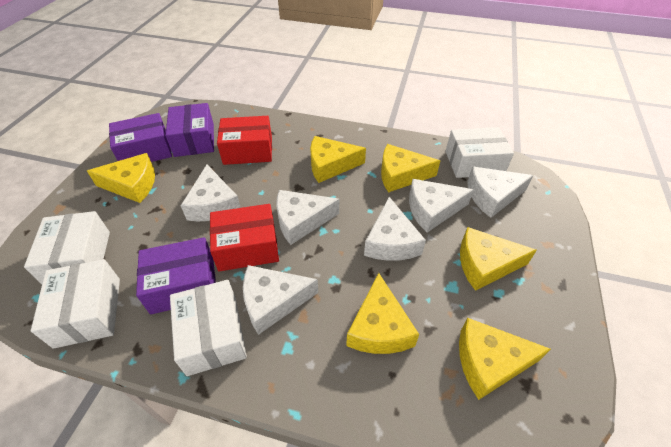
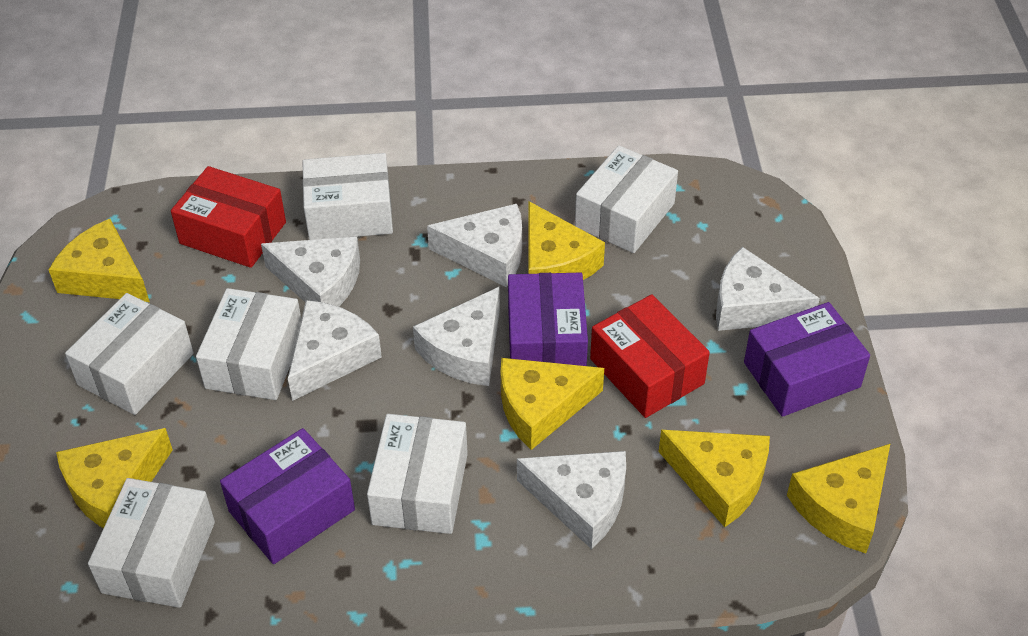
white box: [24,211,110,284] [31,259,120,349] [170,280,247,376] [446,127,514,178] = 4 -> [65,293,194,415] [88,478,215,608] [196,288,301,400] [302,153,393,240] [367,414,468,534] [575,145,678,253] = 6

